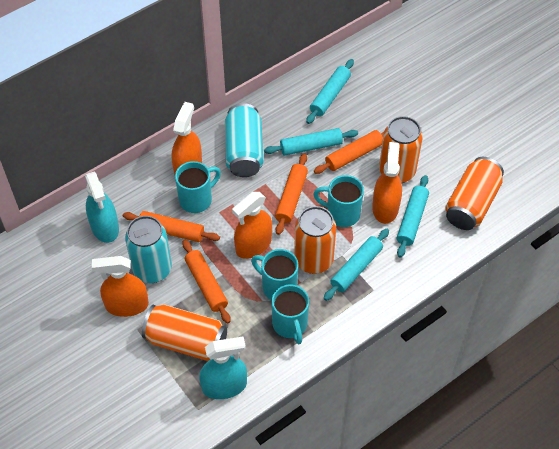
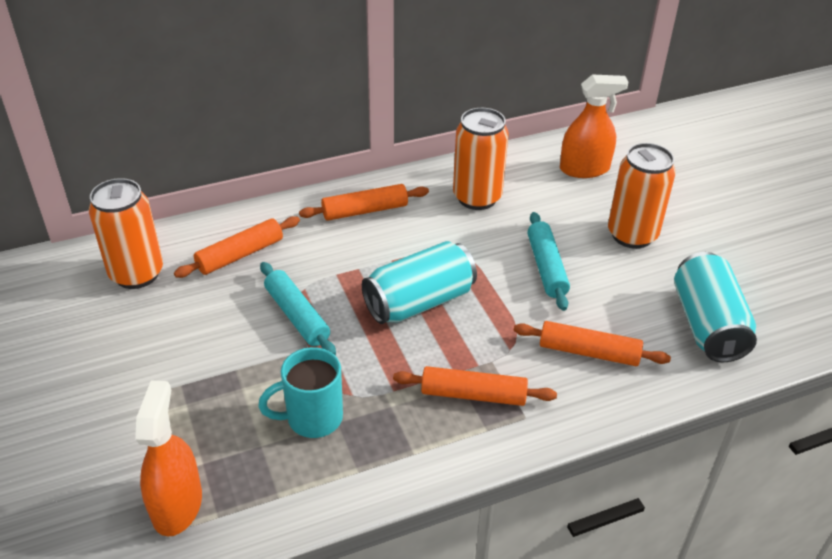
orange can: [142,305,227,361] [294,206,336,274] [379,116,423,184] [445,157,504,230] = 4 -> [89,178,163,289] [453,108,509,210] [608,143,676,249] = 3
orange spray bottle: [92,256,149,317] [172,102,202,175] [232,192,272,259] [372,142,402,224] = 4 -> [135,381,202,536] [560,74,628,178] = 2
turquoise mug: [175,161,221,213] [251,249,298,300] [271,284,309,344] [313,175,364,227] = 4 -> [258,347,343,438] = 1
turquoise rolling pin: [264,128,358,156] [306,59,354,124] [324,229,389,301] [397,175,429,258] = 4 -> [260,262,336,355] [527,212,570,311] = 2
turquoise spray bottle: [85,171,119,243] [199,337,247,399] = 2 -> none = 0

